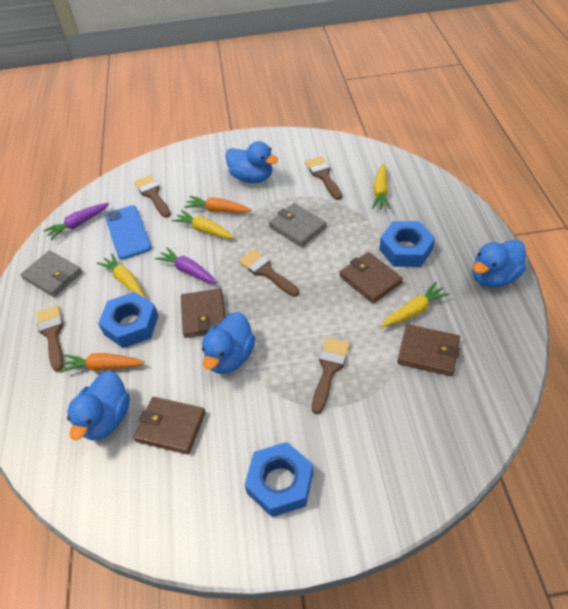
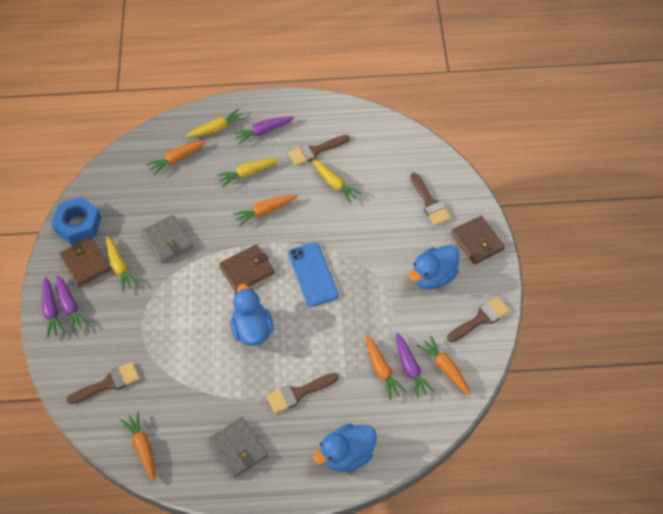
blue duck: [67,371,130,440] [202,312,255,374] [225,141,278,183] [472,240,526,288] = 4 -> [231,284,273,346] [313,424,377,472] [409,245,459,290] = 3
blue nut: [98,292,159,348] [245,442,313,517] [379,221,435,267] = 3 -> [51,197,102,244] = 1
brown wallet: [134,397,206,454] [181,288,225,338] [340,252,403,304] [397,324,460,376] = 4 -> [59,237,111,287] [219,244,275,292] [451,216,505,265] = 3
orange carrot: [59,353,145,373] [184,196,252,213] = 2 -> [120,412,155,482] [146,140,207,175] [233,195,297,226] [366,335,407,400] [417,336,471,395] = 5
purple carrot: [43,203,109,240] [155,247,217,284] = 2 -> [42,277,65,338] [56,275,89,333] [233,117,294,144] [396,333,435,398] = 4

